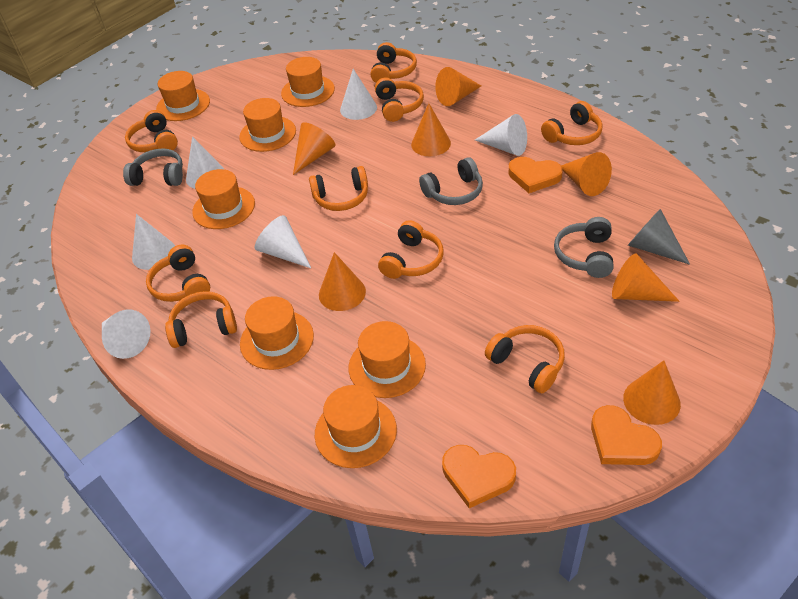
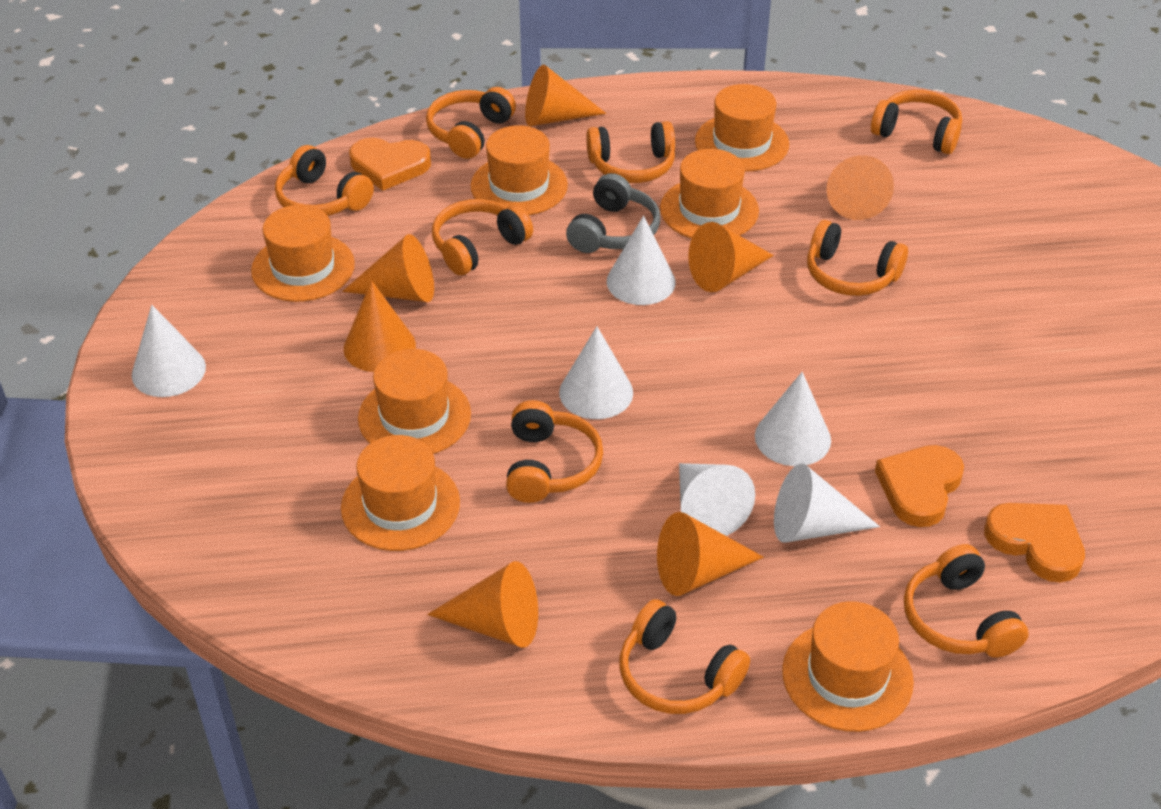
grey cone: [628,209,690,265] = 1 -> none = 0
grey headphones: [123,148,183,186] [419,157,483,205] [554,217,614,278] = 3 -> [566,173,660,253] = 1

